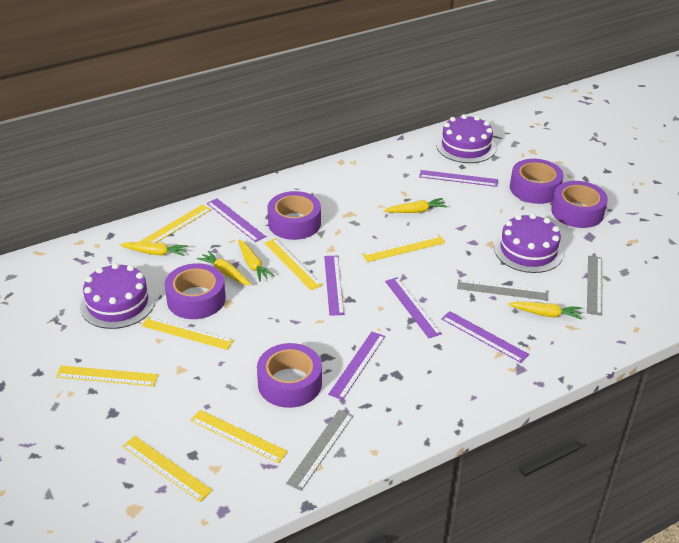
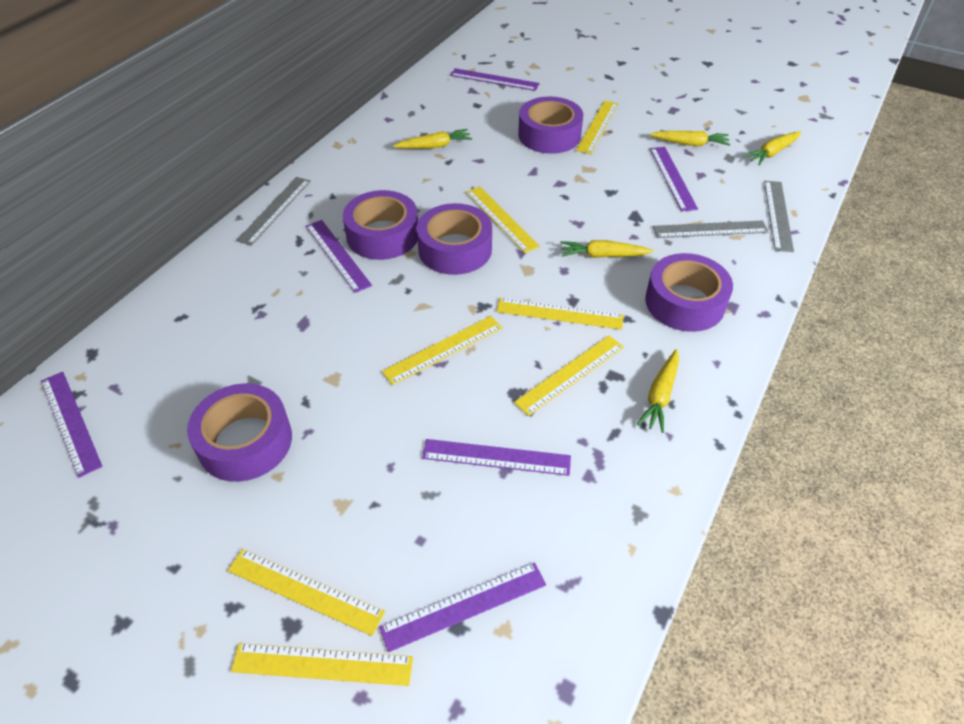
purple cake: [80,263,155,329] [436,114,496,163] [494,213,564,273] = 3 -> none = 0

